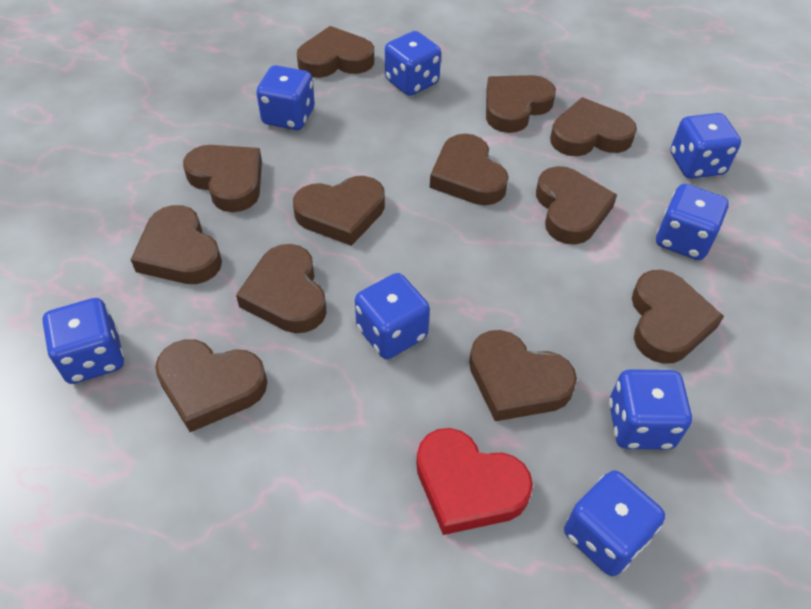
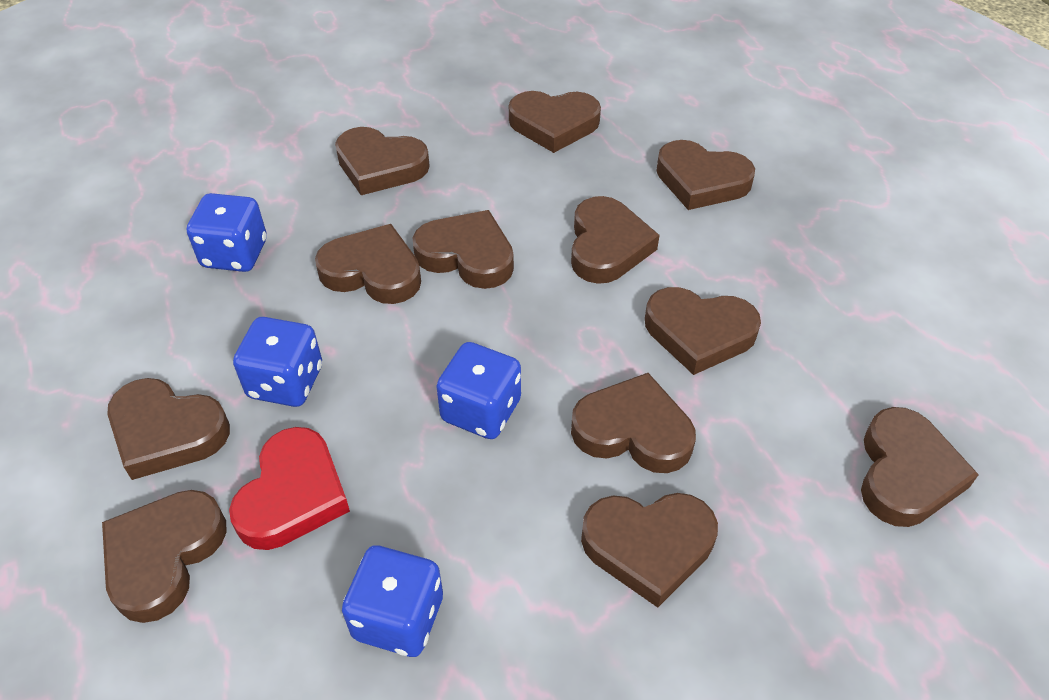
blue dice: [43,298,124,384] [257,65,315,130] [355,273,430,359] [385,31,441,96] [564,470,665,576] [609,369,692,449] [656,184,729,260] [670,113,741,179] = 8 -> [187,193,267,272] [233,317,322,407] [342,546,443,657] [436,342,521,439] = 4

